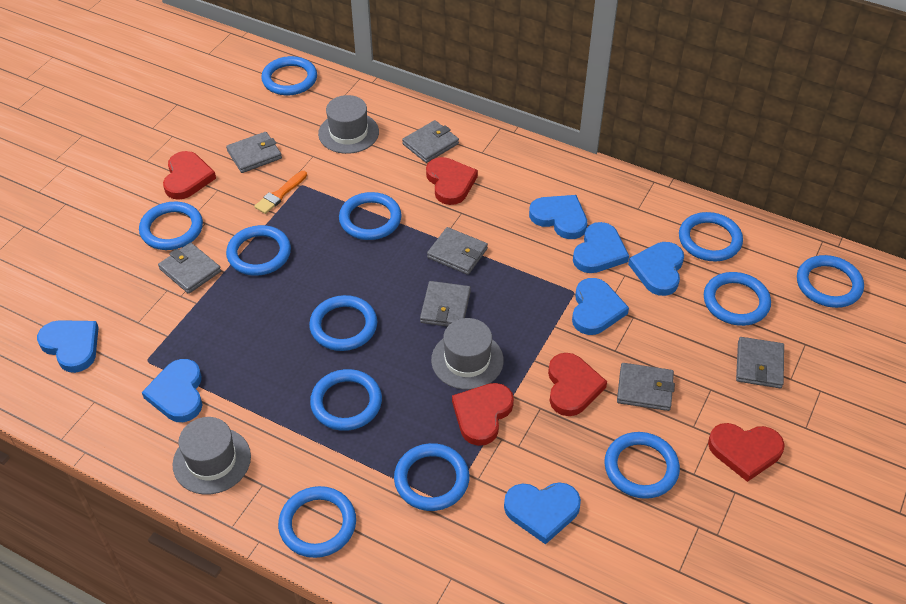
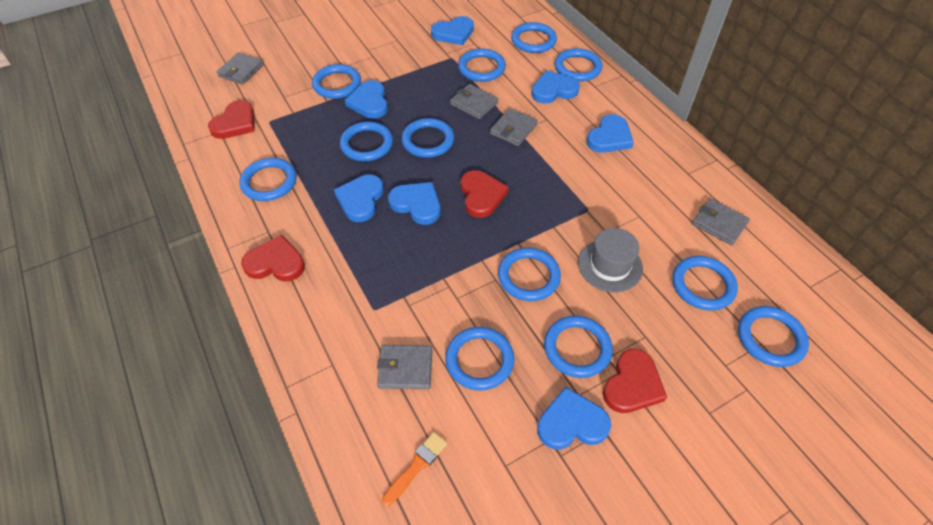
grey hat: [172,417,251,495] [318,95,379,154] [431,318,504,390] = 3 -> [578,228,643,292] = 1
grey wallet: [158,242,221,294] [226,132,282,173] [402,120,459,163] [420,281,471,327] [427,227,488,275] [617,363,675,411] [736,337,784,388] = 7 -> [217,52,264,85] [377,345,432,389] [450,84,498,119] [490,108,538,146] [692,198,750,245] = 5
red heart: [163,151,216,200] [426,157,478,205] [452,383,514,446] [548,353,607,416] [708,423,785,482] = 5 -> [208,100,255,139] [241,235,305,282] [461,170,508,218] [603,349,667,413] = 4

